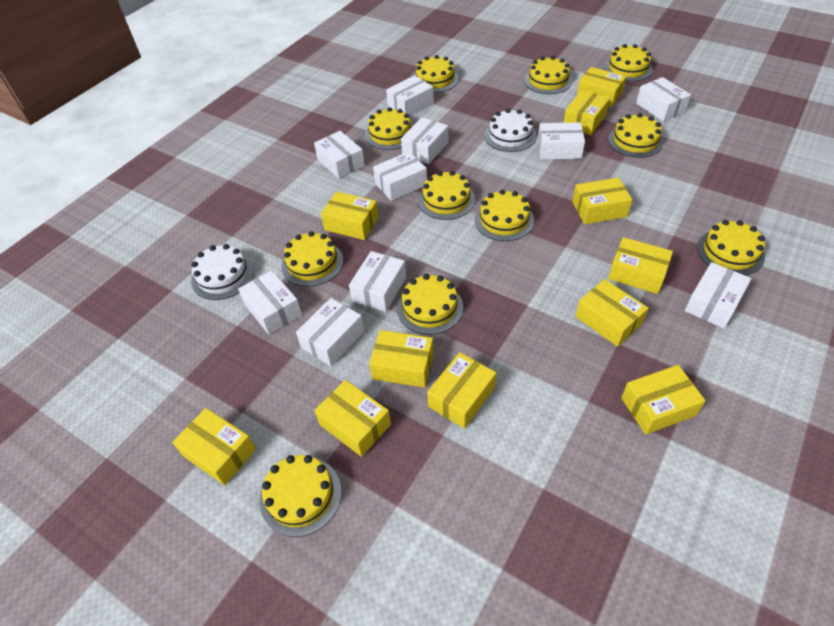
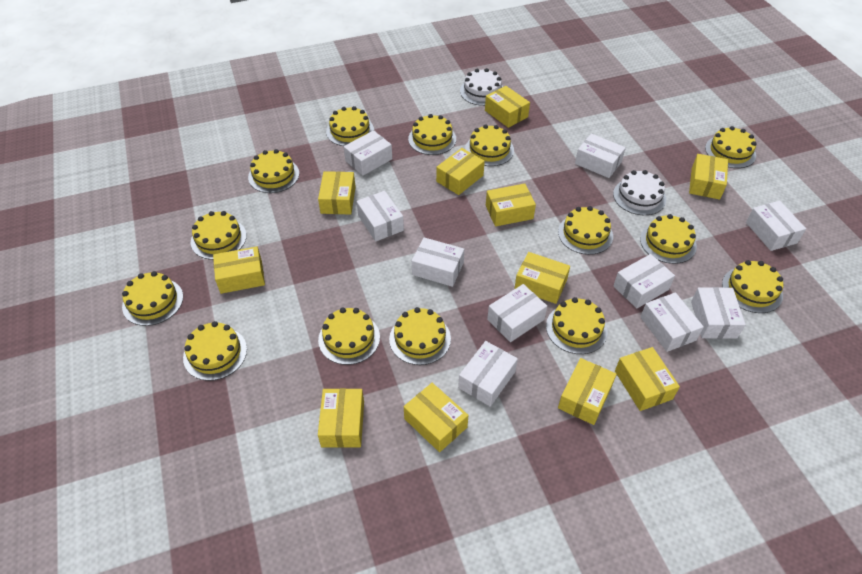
yellow cake: [260,455,342,537] [282,231,343,287] [365,107,413,150] [397,274,463,335] [414,55,459,93] [418,171,475,220] [474,189,534,241] [524,56,572,94] [604,44,653,82] [608,113,663,158] [697,220,765,276] = 11 -> [122,271,183,326] [183,321,247,381] [191,211,247,260] [248,149,299,193] [318,308,380,365] [326,106,374,146] [389,307,451,365] [408,114,456,155] [465,125,514,166] [546,297,608,354] [558,206,613,255] [640,214,697,264] [705,126,756,168] [722,260,783,313] = 14

